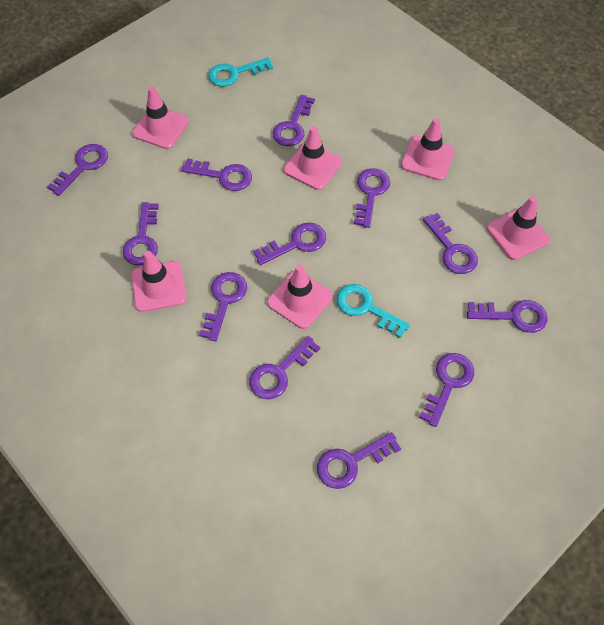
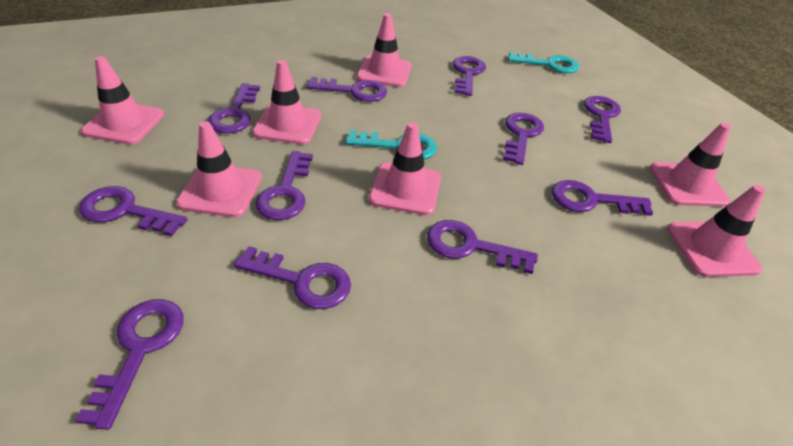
pink traffic cone: [131,251,187,312] [132,86,189,149] [267,265,333,329] [284,126,342,190] [401,118,455,181] [486,196,550,260] = 6 -> [81,56,164,144] [176,121,262,217] [252,60,321,145] [357,13,411,87] [369,122,441,215] [650,123,731,207] [667,185,765,277] = 7
purple key: [47,144,108,196] [123,202,159,265] [181,158,252,191] [199,272,247,341] [249,336,321,399] [253,222,326,265] [273,95,315,146] [317,432,401,489] [354,168,390,228] [419,353,474,427] [423,213,478,274] [467,300,548,333] = 12 -> [75,299,184,430] [79,186,188,236] [208,83,260,133] [234,246,351,309] [256,151,313,220] [306,77,387,102] [427,220,538,274] [453,56,486,96] [503,113,544,165] [552,180,653,216] [584,96,621,143] = 11

